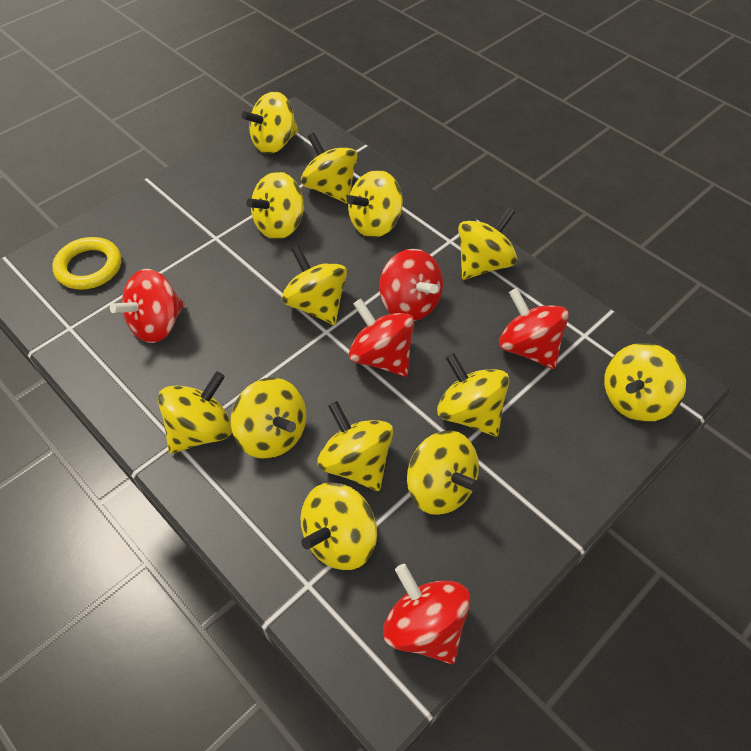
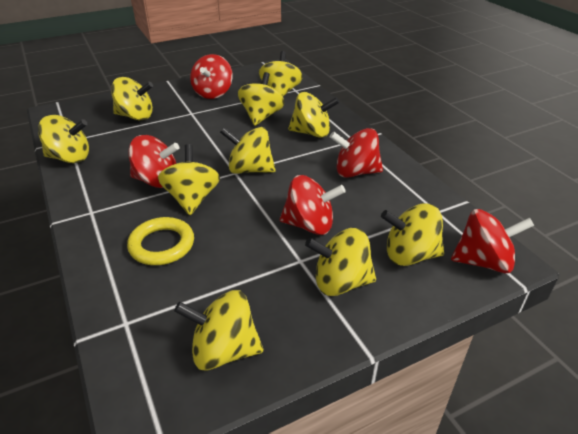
yellow spinning top: [158,371,232,454] [231,378,306,459] [241,91,299,154] [246,171,304,240] [282,245,347,325] [301,133,357,204] [301,482,377,570] [317,401,393,491] [347,170,403,238] [407,430,480,515] [437,353,509,436] [458,208,517,280] [604,343,686,422] = 13 -> [38,115,89,163] [111,77,153,120] [158,144,220,215] [174,290,263,371] [220,127,276,174] [238,72,285,126] [259,51,303,96] [288,92,339,138] [305,228,376,296] [381,203,444,266] = 10

